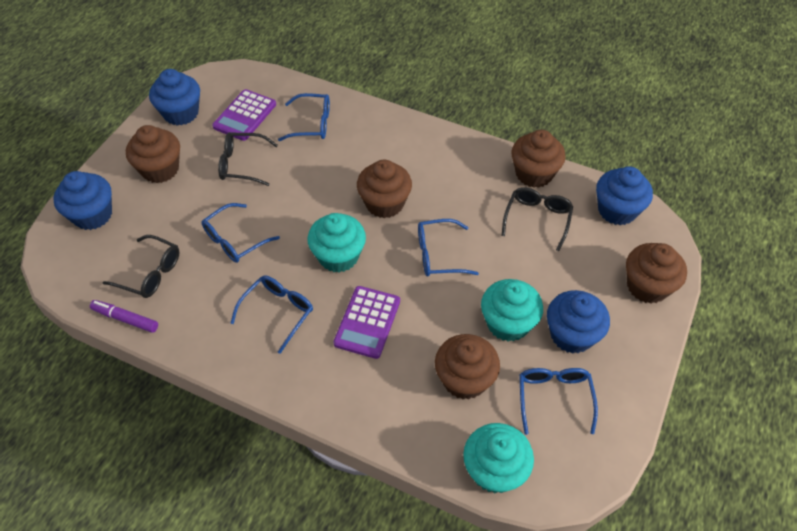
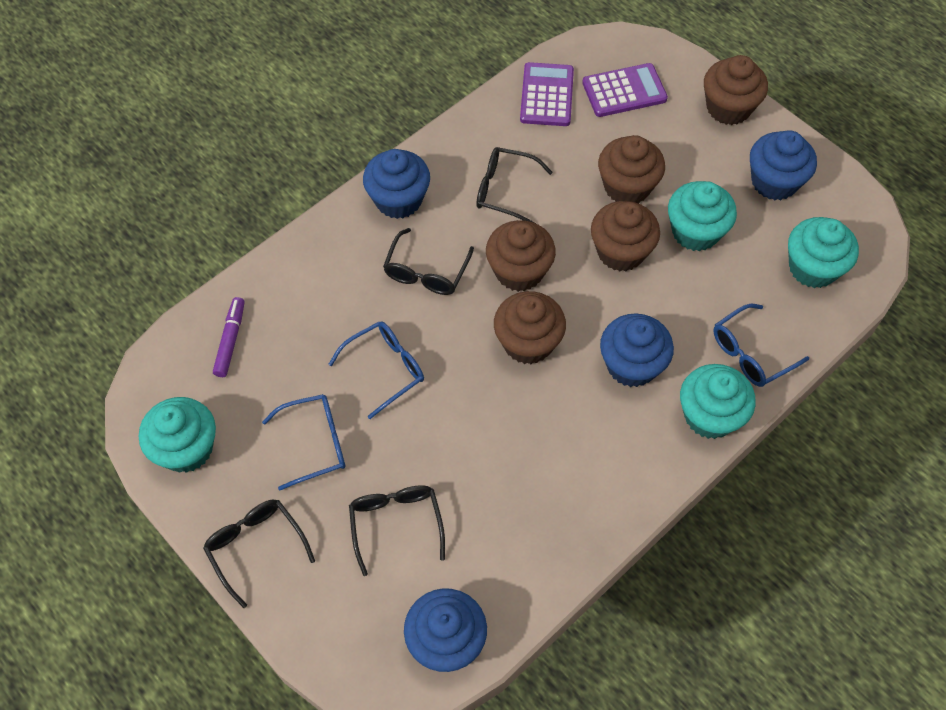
black glasses: [103,235,179,298] [218,132,278,186] [501,187,573,251] = 3 -> [203,500,315,608] [349,485,445,576] [383,228,474,295] [476,147,553,223] = 4
blue glasses: [201,203,280,263] [230,275,313,354] [278,93,330,141] [418,219,479,277] [519,368,598,435] = 5 -> [262,394,345,490] [328,322,424,419] [713,304,809,387] = 3
turquoise cupcake: [307,213,366,273] [463,423,534,493] [481,279,543,342] = 3 -> [139,397,216,473] [668,181,737,251] [680,364,756,439] [788,217,859,288] = 4

